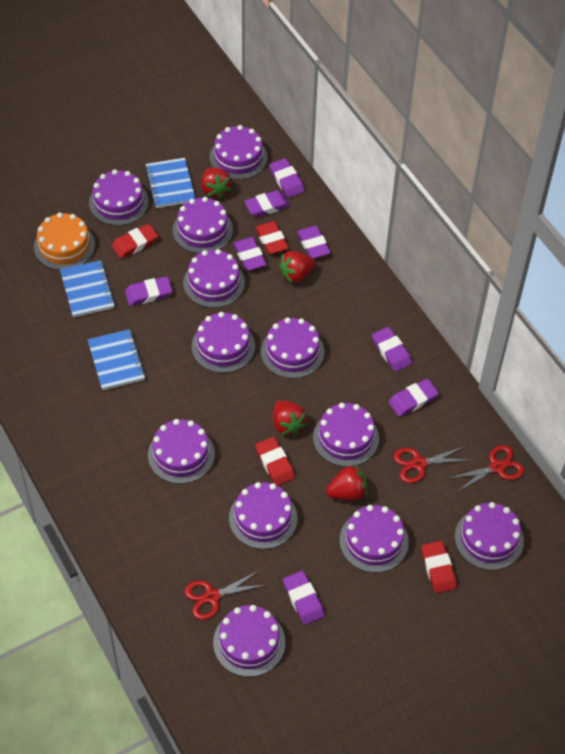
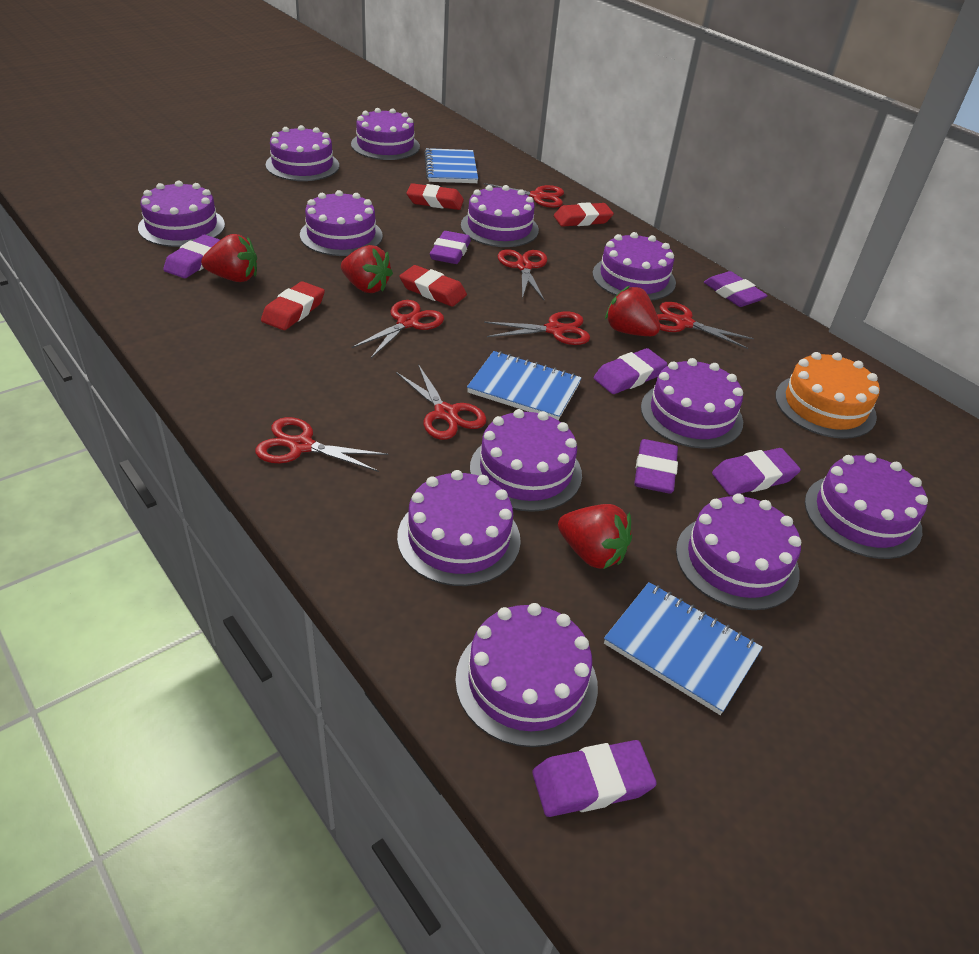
purple eraser: [125,277,172,306] [233,237,267,271] [244,190,290,217] [269,158,305,198] [283,571,325,625] [297,226,331,259] [372,327,412,372] [389,379,439,417] = 8 -> [163,235,220,278] [430,231,471,264] [532,740,657,817] [594,348,667,394] [634,439,678,493] [704,271,768,307] [712,448,801,496] = 7
red scissors: [184,570,265,620] [394,446,469,483] [448,445,524,493] = 3 -> [255,417,388,472] [351,300,444,358] [396,364,487,440] [484,183,564,208] [484,312,590,345] [497,249,547,300] [657,302,754,349] = 7

